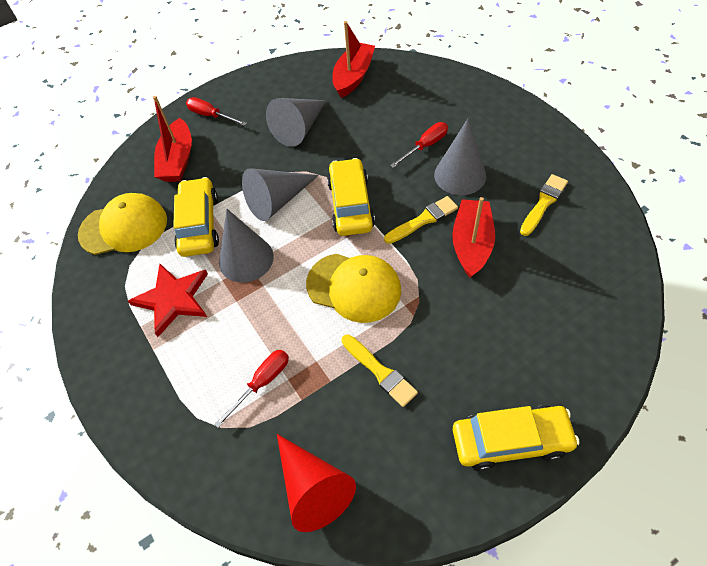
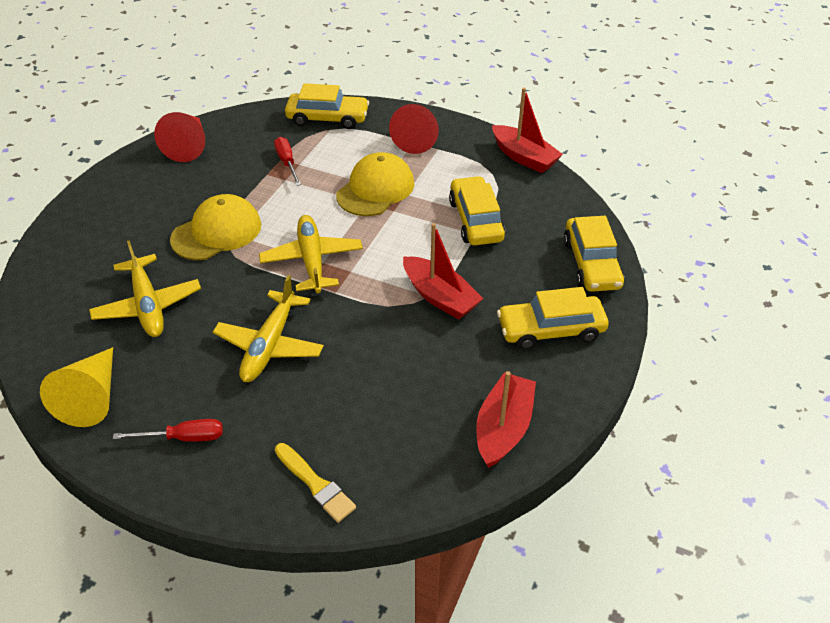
grey cone: [219,209,274,283] [242,168,319,221] [266,98,327,147] [434,119,486,195] = 4 -> none = 0
red cone: [277,434,356,532] = 1 -> [154,112,205,162] [389,104,439,154] = 2
red screwdriver: [186,97,247,126] [214,350,289,428] [390,122,448,168] = 3 -> [113,419,223,442] [274,137,301,186] = 2
red star: [128,264,208,337] = 1 -> none = 0
yellow brush: [342,334,418,407] [384,196,458,244] [520,174,568,236] = 3 -> [275,443,356,523] = 1
yellow car: [173,177,219,257] [327,158,375,236] [453,405,580,471] = 3 -> [285,83,369,129] [449,176,505,245] [497,287,609,350] [564,216,624,292] = 4
yellow cone: none = 0 -> [40,347,113,427] = 1
yellow plane: none = 0 -> [89,240,201,337] [213,275,324,382] [259,215,363,293] = 3

